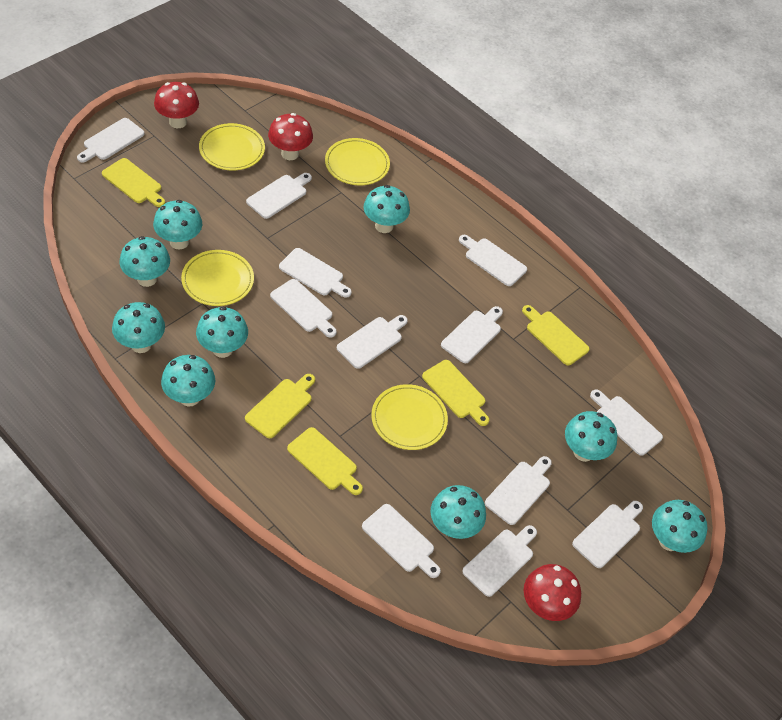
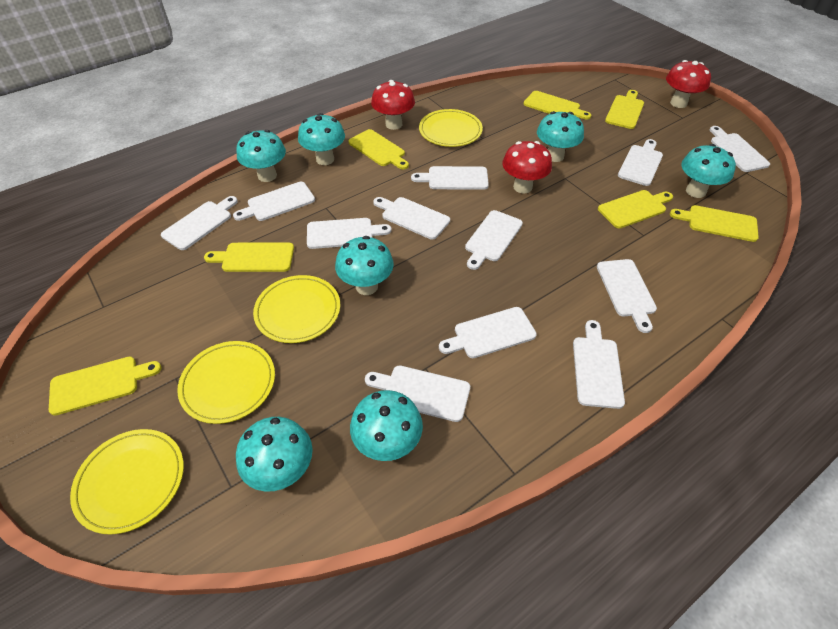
turquoise mushroom: [112,302,165,353] [119,236,170,287] [153,200,202,250] [161,355,215,406] [196,307,248,358] [364,185,410,233] [431,485,486,539] [565,411,617,462] [652,500,707,553] = 9 -> [236,130,286,182] [236,417,313,492] [298,113,345,165] [335,236,394,295] [350,390,423,461] [537,111,584,162] [681,144,736,198] = 7
yellow cutting board: [102,158,165,207] [245,374,315,438] [287,427,363,495] [422,360,489,426] [522,305,590,365] = 5 -> [49,357,162,416] [204,243,294,272] [349,129,409,169] [524,91,591,120] [598,190,673,229] [605,90,644,129] [670,205,759,242] = 7

